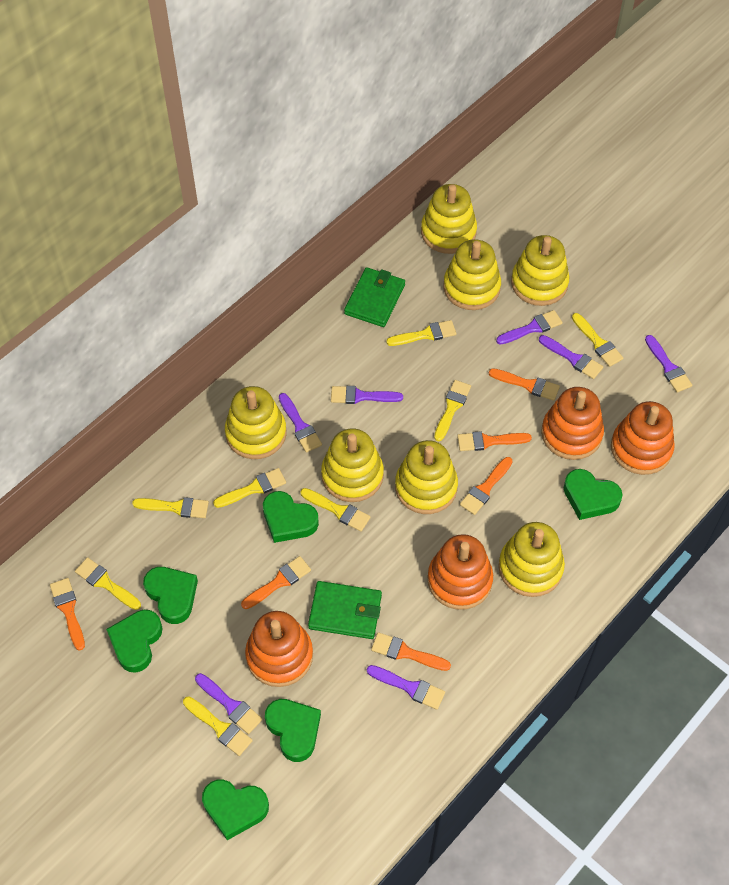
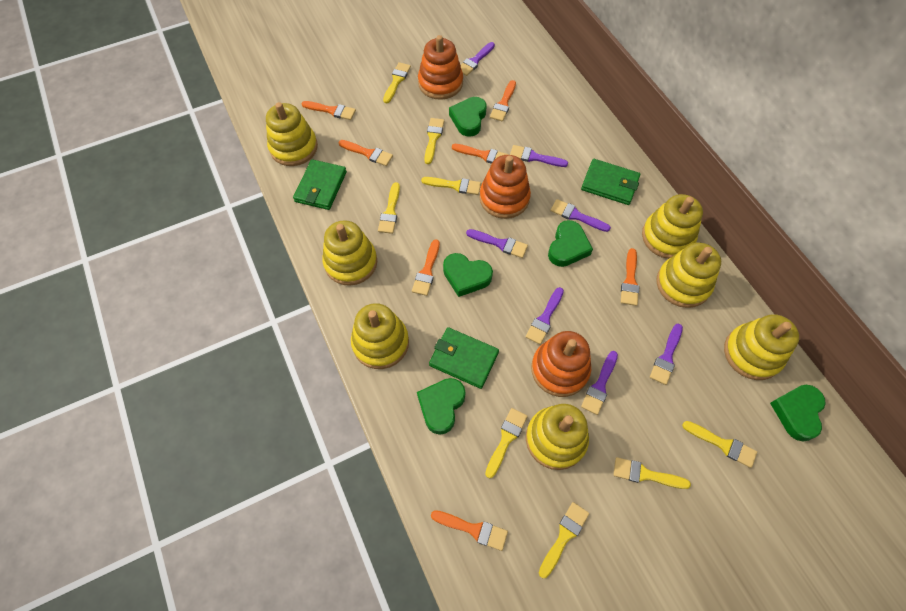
green heart: [106,610,163,673] [143,567,198,624] [202,779,269,840] [263,491,319,543] [265,699,321,762] [563,469,623,520] = 6 -> [417,378,466,435] [443,253,493,297] [449,97,487,137] [548,220,593,267] [770,385,826,442] = 5
green wallet: [308,581,382,639] [344,267,405,327] = 2 -> [293,159,347,210] [429,327,499,389] [581,159,640,205] = 3
orange brush: [50,578,85,651] [241,556,311,609] [371,632,451,671] [457,431,532,451] [460,457,513,515] [488,368,560,401] = 6 -> [301,101,356,120] [338,140,393,166] [412,239,440,296] [431,510,508,551] [452,144,509,164] [490,80,516,122] [621,248,639,306] = 7
orange stacking toy: [245,611,313,687] [428,534,493,610] [541,387,604,460] [611,401,675,475] = 4 -> [418,35,463,100] [479,155,531,219] [531,331,591,397] = 3

